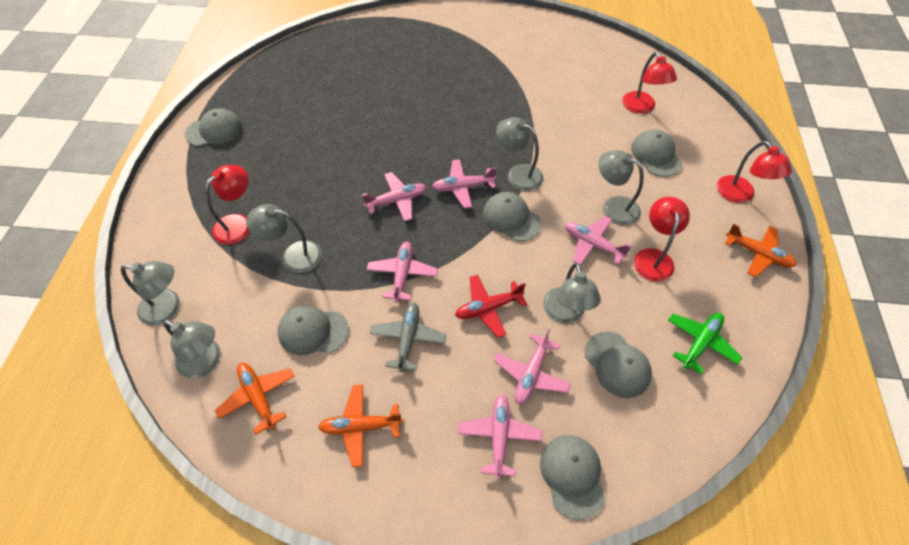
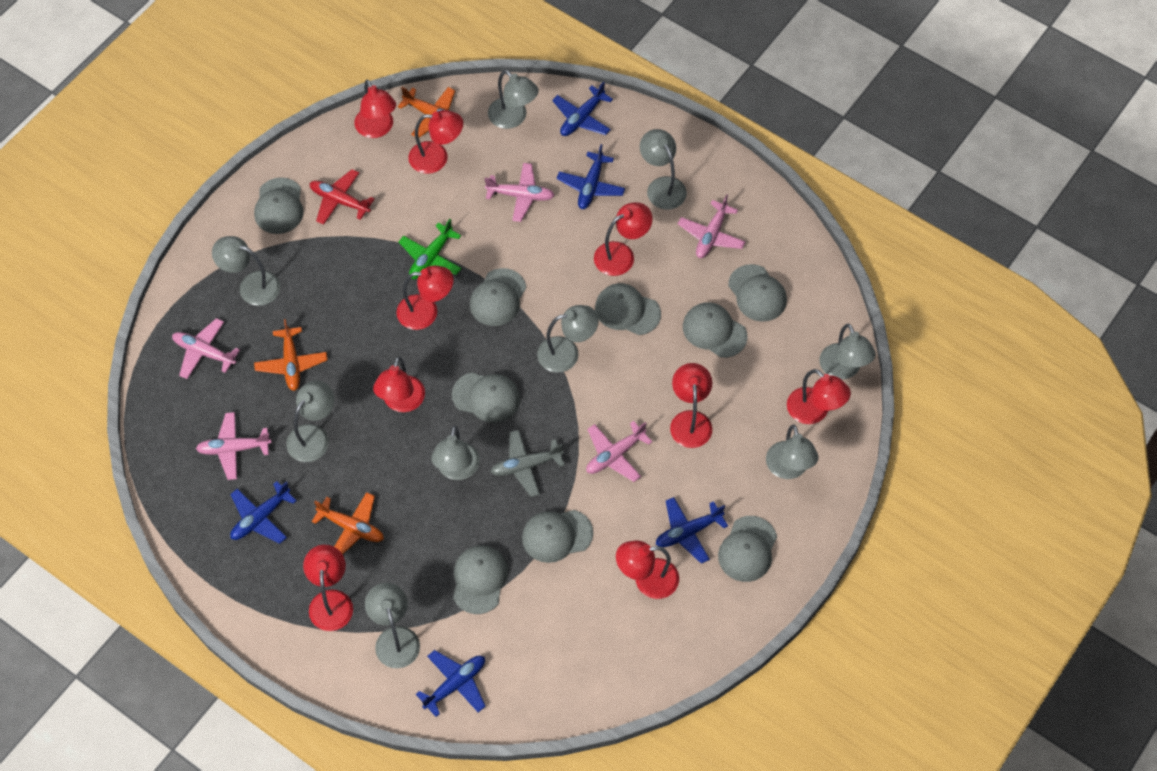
blue plane: none = 0 -> [230,481,297,544] [416,650,486,717] [552,81,613,136] [557,144,625,209] [656,497,728,564] = 5
grey cap: [185,108,243,146] [277,305,349,355] [483,192,542,241] [540,435,605,520] [585,332,652,398] [631,129,682,177] = 6 -> [254,177,304,234] [452,372,520,423] [453,546,508,614] [470,268,526,326] [522,510,593,563] [595,283,661,335] [683,302,748,358] [718,516,777,582] [728,264,787,322] = 9
grey lamp: [121,261,180,325] [163,320,221,378] [246,204,322,273] [496,117,543,191] [543,263,601,323] [598,150,644,225] = 6 -> [212,236,280,306] [286,380,334,462] [365,583,420,668] [431,425,480,480] [488,70,539,129] [537,305,599,373] [640,129,687,210] [766,424,819,479] [820,324,876,380] = 9
pink plane: [362,172,427,222] [367,241,438,303] [432,159,497,209] [458,394,542,479] [494,329,571,404] [565,216,631,266] = 6 -> [172,318,240,379] [196,412,272,480] [485,163,555,222] [586,421,652,482] [678,194,746,258] = 5
red lamp: [205,165,250,245] [622,52,677,114] [634,197,690,282] [717,141,792,203] = 4 -> [303,545,353,631] [354,79,396,138] [373,357,425,412] [396,265,454,330] [408,110,463,174] [594,202,652,276] [616,540,679,599] [670,363,712,448] [787,369,851,424] = 9

